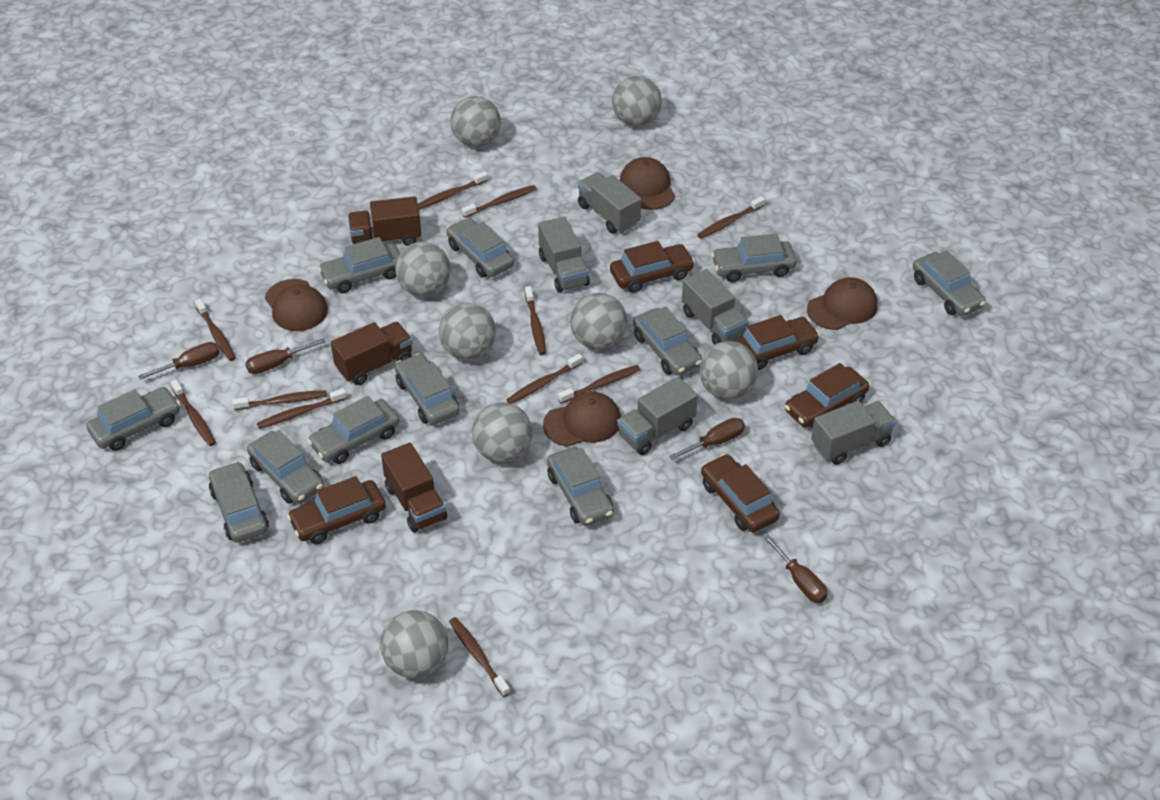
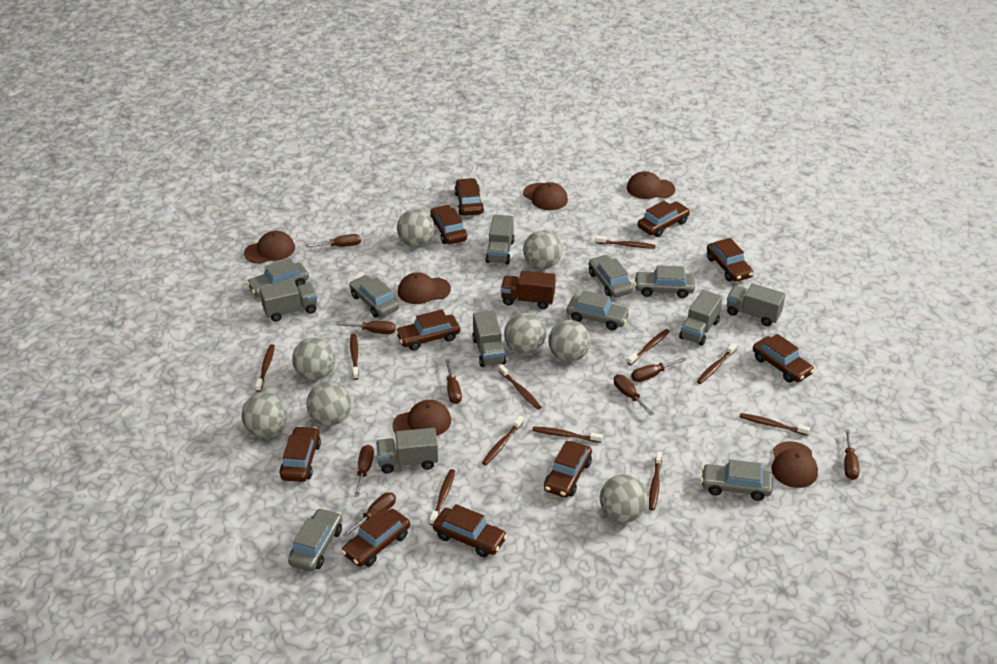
brown cap: [265,279,328,331] [543,392,621,447] [620,157,675,210] [807,277,878,330] = 4 -> [244,231,295,264] [392,400,451,436] [398,272,451,304] [523,182,568,210] [627,171,675,199] [771,441,818,488] = 6
brown car: [287,476,386,544] [610,241,695,293] [701,454,780,532] [733,315,820,370] [785,363,869,429] = 5 -> [280,426,321,482] [341,508,410,567] [395,310,460,351] [430,205,467,244] [433,504,507,557] [454,178,484,216] [544,441,592,498] [638,201,690,237] [707,238,753,282] [753,334,814,383] = 10
brown screwdriver: [138,342,220,380] [245,338,326,374] [669,418,745,460] [763,535,828,603] = 4 -> [306,234,361,248] [336,321,396,334] [343,492,396,537] [354,445,374,497] [445,359,462,404] [614,374,654,415] [631,358,686,382] [844,429,860,480] = 8
brown truck: [331,322,412,385] [348,196,421,246] [381,443,447,532] = 3 -> [501,271,556,309] = 1
grey car: [87,387,180,451] [209,461,269,543] [247,430,324,504] [307,396,400,464] [318,237,400,293] [395,353,460,425] [446,218,514,278] [547,447,614,526] [633,307,702,376] [711,233,796,282] [913,250,986,316] = 11 -> [247,258,309,297] [288,508,342,572] [349,275,399,318] [566,290,630,330] [589,255,633,298] [634,265,695,298] [701,459,773,501] = 7
grey truck: [538,217,590,293] [578,172,641,234] [617,377,698,455] [682,269,749,345] [811,401,896,465] = 5 -> [260,280,317,322] [376,428,438,473] [472,310,506,367] [485,215,515,265] [679,290,722,346] [727,283,785,326] = 6

